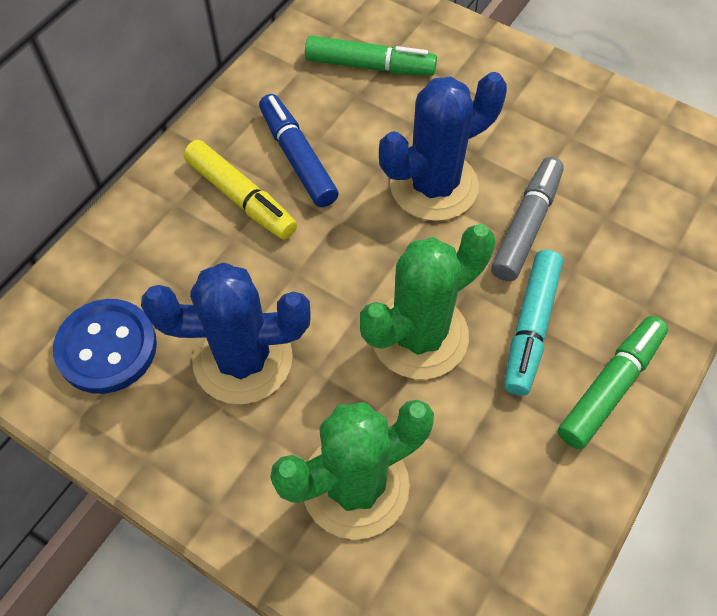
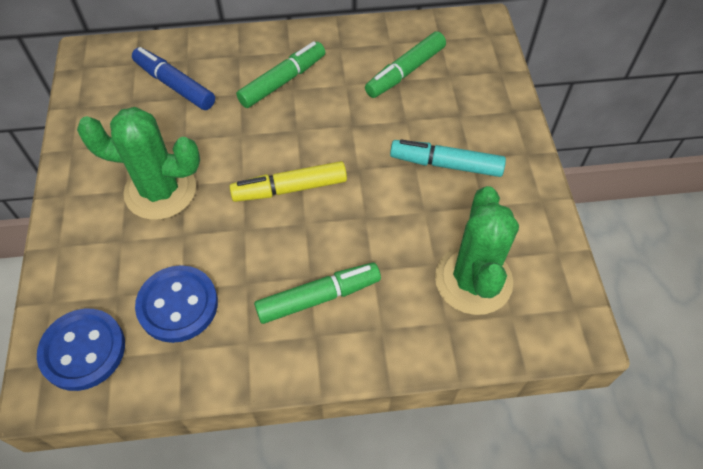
blue button: [53,299,157,394] = 1 -> [37,309,125,391] [135,265,218,343] = 2
blue cactus: [141,262,311,404] [379,72,507,221] = 2 -> none = 0
green marker: [305,36,437,76] [558,316,668,449] = 2 -> [236,41,325,108] [254,263,381,324] [365,31,446,98] = 3
grey marker: [491,157,564,281] = 1 -> none = 0

